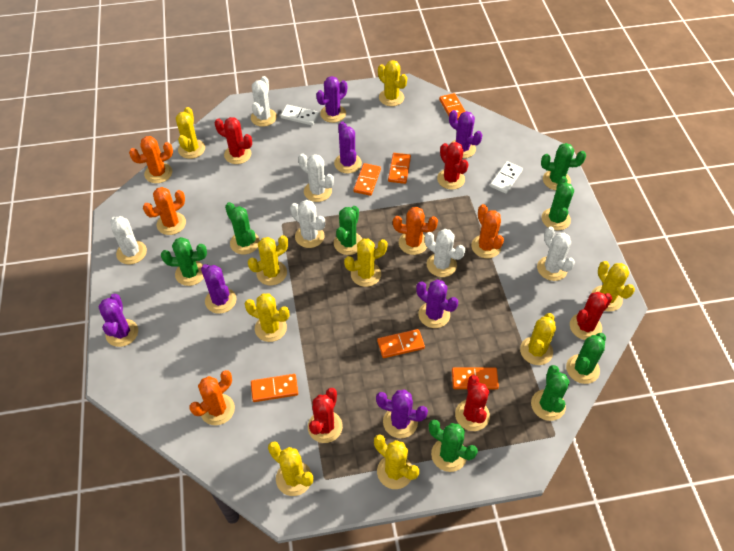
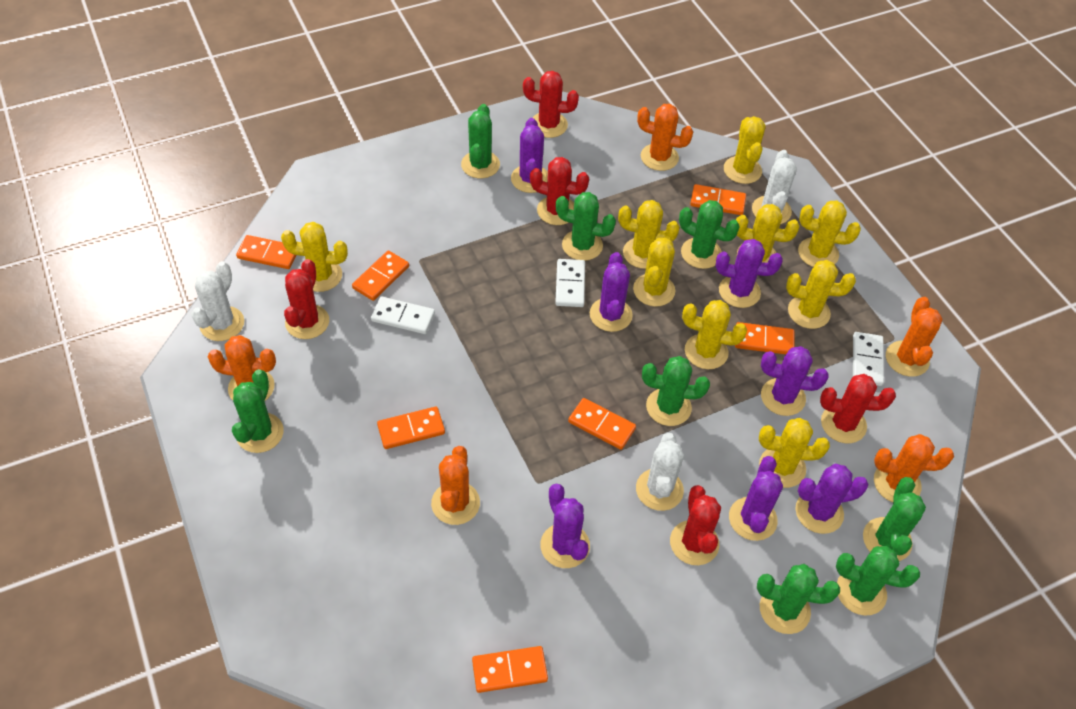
orange domino: [251,374,298,402] [353,163,381,196] [377,329,425,358] [388,153,411,184] [439,93,466,120] [452,367,499,389] = 6 -> [236,235,296,269] [352,250,409,301] [377,407,445,449] [472,646,548,693] [568,398,636,450] [690,184,746,215] [735,322,795,354] = 7
white cactus: [110,216,147,264] [251,76,277,127] [290,200,325,248] [298,153,334,202] [425,229,465,277] [537,226,575,281] = 6 -> [191,261,244,341] [636,433,684,511] [752,150,797,224] = 3
white domino: [281,105,319,126] [490,161,523,194] = 2 -> [371,297,435,334] [555,259,585,307] [853,332,884,386] = 3

